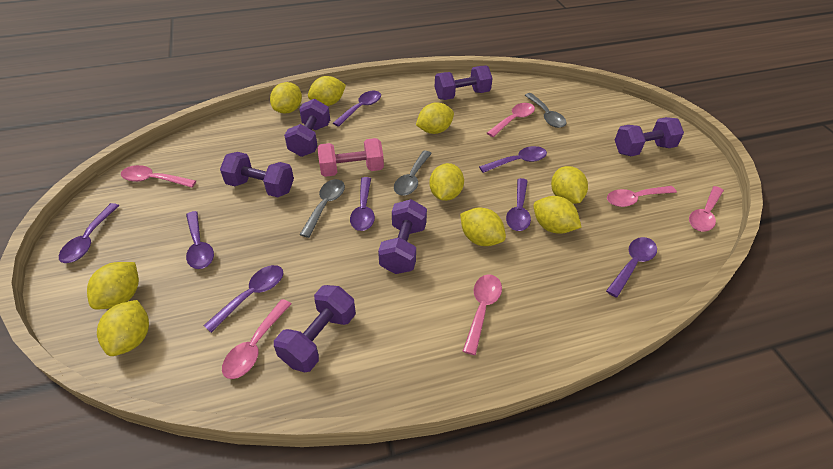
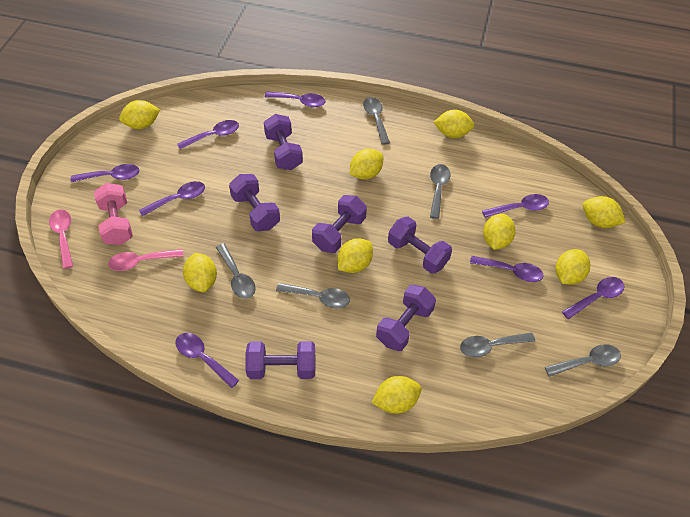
grey spoon: [299,179,345,238] [394,151,432,196] [525,93,566,128] = 3 -> [216,243,256,299] [276,283,350,308] [363,97,390,145] [430,164,451,219] [460,332,535,357] [545,344,621,377] = 6
pink spoon: [121,165,196,188] [222,299,291,379] [463,274,502,355] [487,103,535,137] [607,186,677,207] [689,186,724,231] = 6 -> [49,209,73,269] [108,249,184,271] = 2

